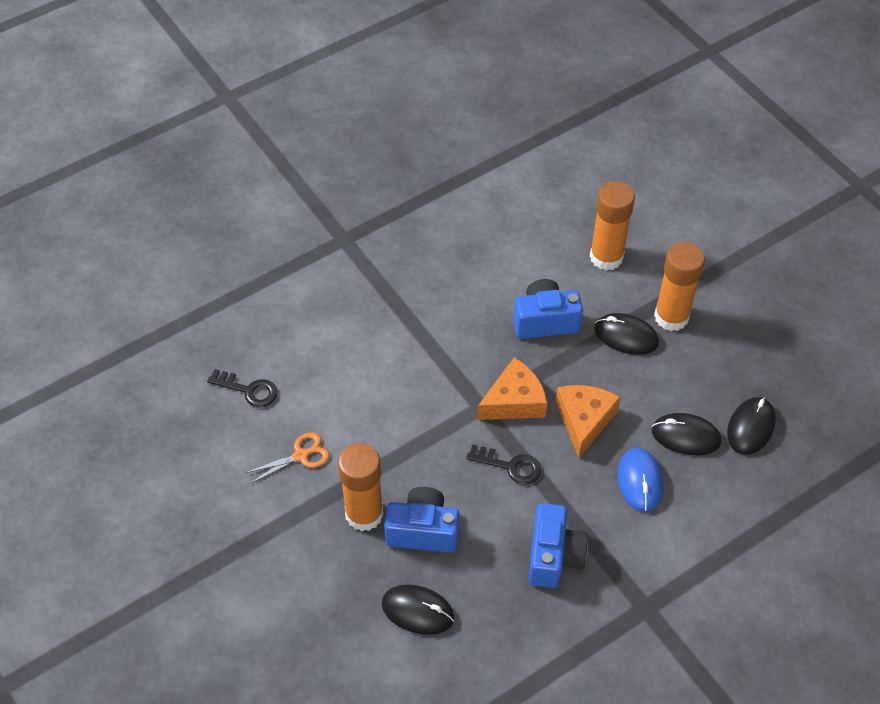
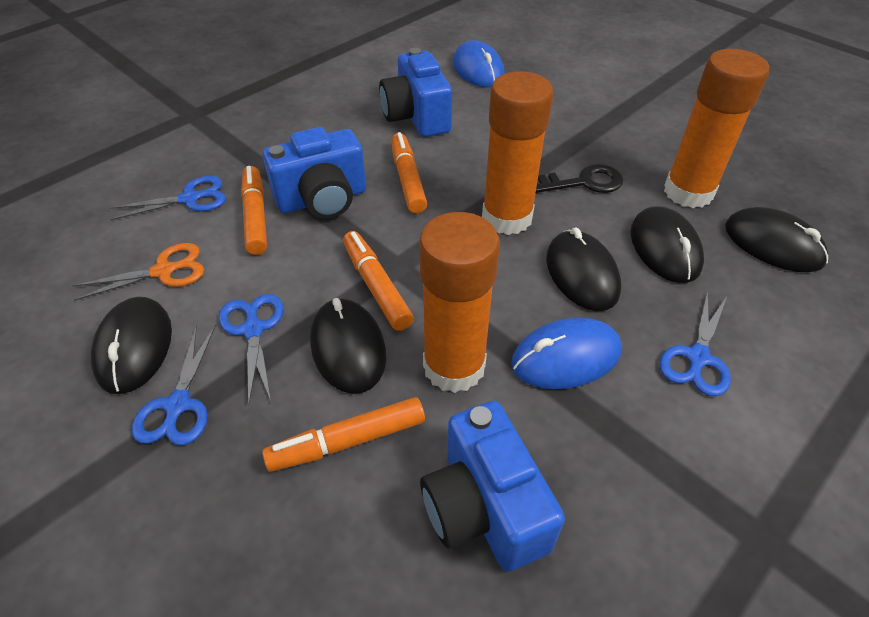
black key: [207,369,278,408] [466,444,541,485] = 2 -> [536,164,623,193] = 1
black mouse: [381,585,454,635] [594,313,659,355] [652,413,721,455] [727,397,776,455] = 4 -> [91,297,172,394] [310,298,386,394] [546,228,621,311] [630,206,704,283] [725,207,828,272] = 5
blue mouse: [617,448,663,512] = 1 -> [453,40,505,87] [511,318,622,389] = 2
blue scissors: none = 0 -> [110,176,226,220] [132,325,216,445] [219,294,284,406] [659,290,731,396] = 4
orange cheese: [477,357,547,420] [556,385,621,458] = 2 -> none = 0
orange marker: none = 0 -> [241,166,267,255] [262,397,425,472] [343,231,414,331] [391,132,427,213] = 4

